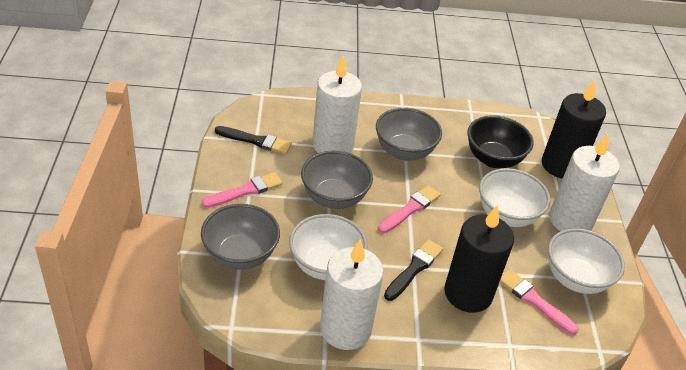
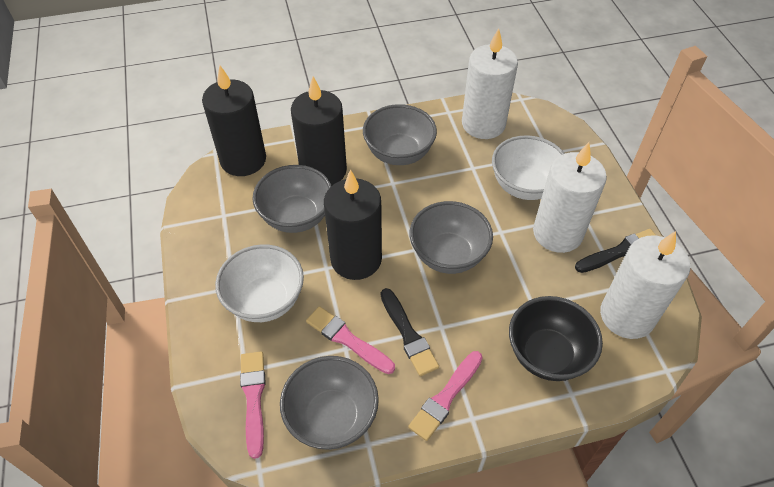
black candle: [444,205,514,313] [542,80,606,179] = 2 -> [202,65,266,176] [291,77,347,186] [324,169,382,280] = 3
grey bowl: [201,204,280,270] [301,151,373,209] [376,108,442,161] = 3 -> [252,165,331,233] [280,356,379,450] [363,104,437,165] [409,201,493,274] = 4
white bowl: [289,214,368,280] [479,168,550,227] [548,228,625,294] = 3 -> [215,244,304,322] [492,135,565,200] = 2

